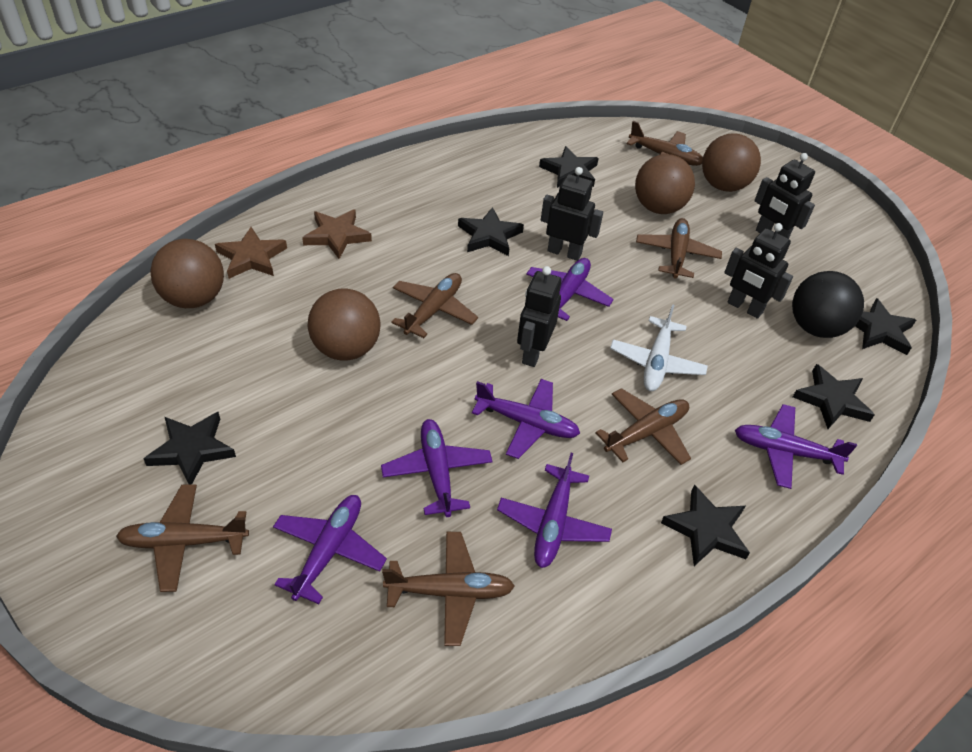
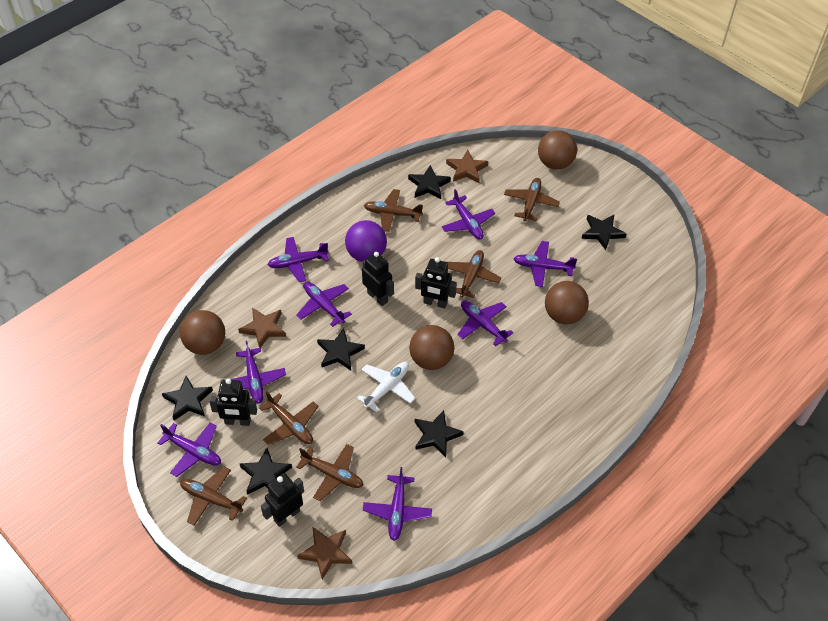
black ball: [792,271,864,338] = 1 -> none = 0
brown star: [215,227,287,279] [302,209,372,259] = 2 -> [238,308,286,348] [297,527,352,580] [446,150,488,183] = 3
purple ball: none = 0 -> [345,220,387,262] = 1
purple plane: [273,495,387,604] [381,419,493,517] [472,379,580,459] [497,453,612,568] [526,258,614,321] [735,404,857,489] = 6 -> [157,422,221,477] [231,341,286,404] [268,237,329,282] [296,282,352,327] [363,467,432,541] [442,189,495,240] [457,301,514,346] [514,241,577,287] = 8

